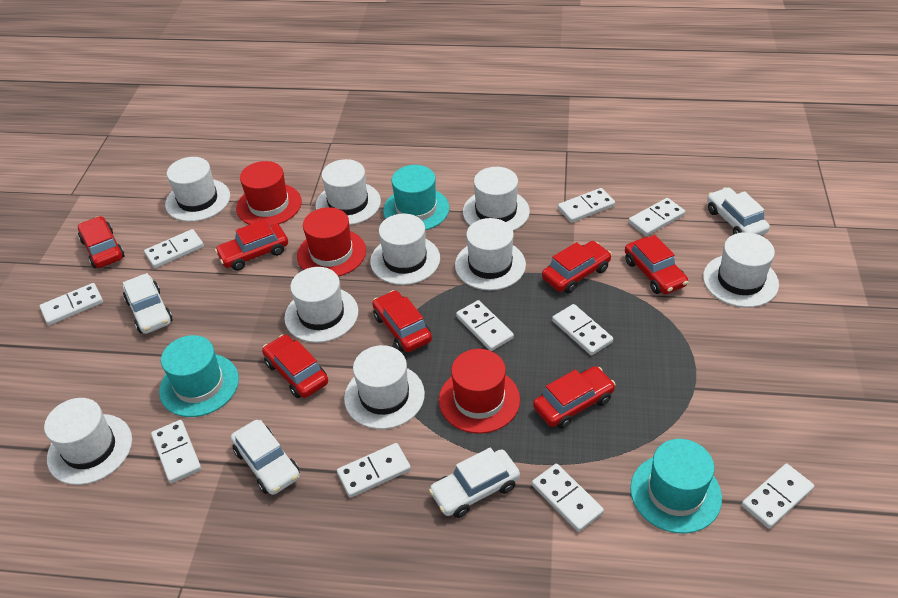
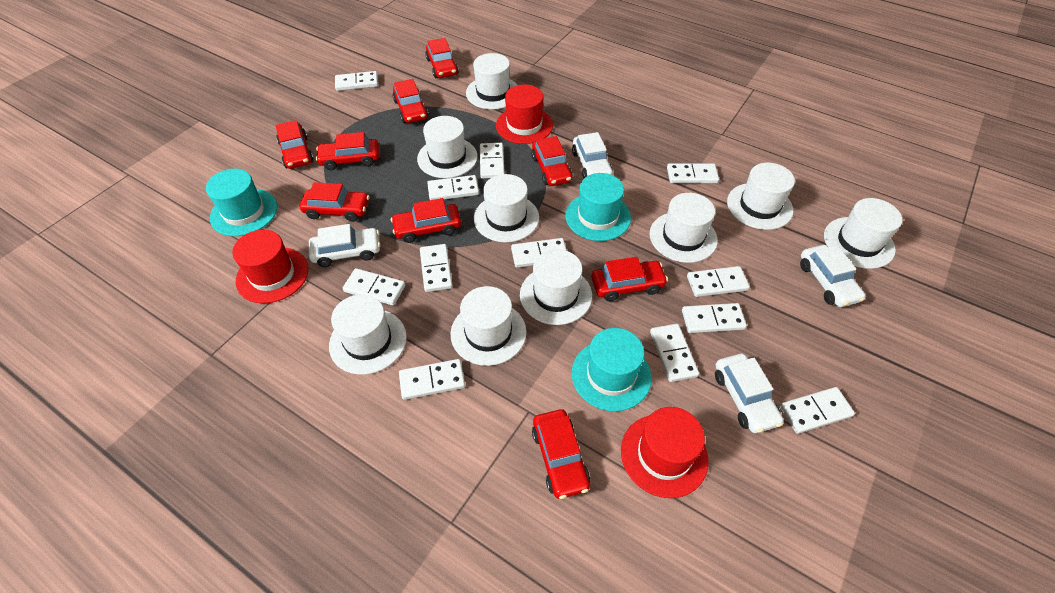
red car: [78,216,125,268] [215,219,288,271] [262,334,328,398] [372,290,432,352] [533,366,616,429] [542,241,612,293] [625,235,688,294] = 7 -> [276,120,314,169] [300,182,369,222] [316,132,379,170] [391,198,461,243] [392,79,429,123] [425,38,459,78] [531,136,573,186] [532,409,590,499] [591,257,668,302] = 9
white domino: [40,283,103,325] [144,229,204,268] [151,420,201,483] [337,443,411,498] [456,300,514,351] [532,464,604,532] [552,304,613,355] [558,188,615,223] [628,198,685,236] [742,464,814,529] = 10 -> [335,71,378,91] [343,268,405,305] [399,359,465,400] [420,244,453,292] [427,175,479,200] [480,143,505,179] [511,238,567,268] [650,324,699,382] [667,163,719,183] [682,303,747,333] [687,266,750,297] [780,387,855,434] = 12

